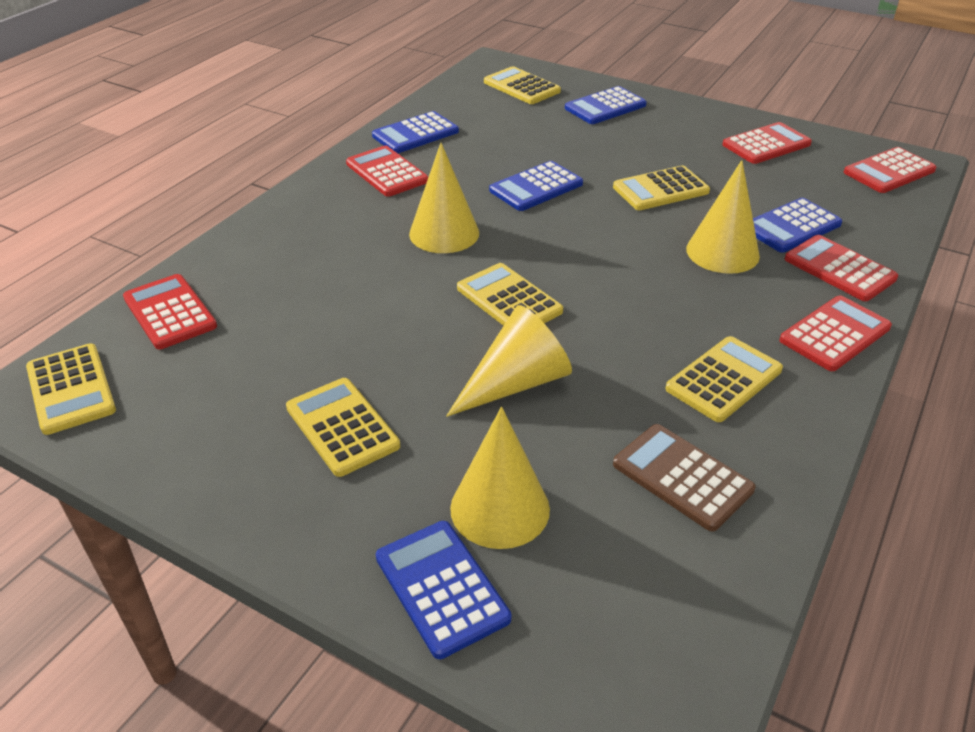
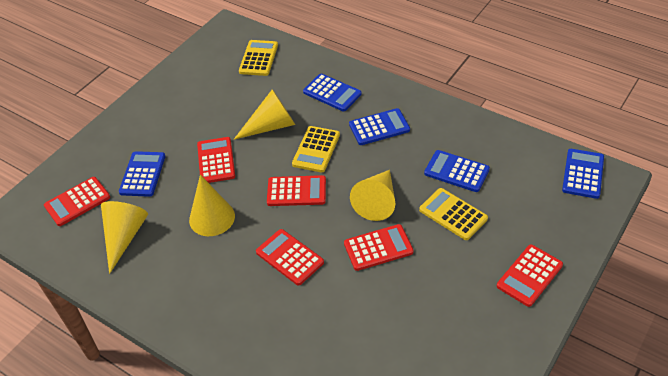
brown calculator: [613,424,756,532] = 1 -> none = 0
yellow calculator: [26,343,116,435] [286,378,400,477] [457,263,563,326] [484,66,561,104] [613,166,710,210] [665,336,783,422] = 6 -> [239,40,278,76] [292,126,340,172] [419,188,488,240] = 3

